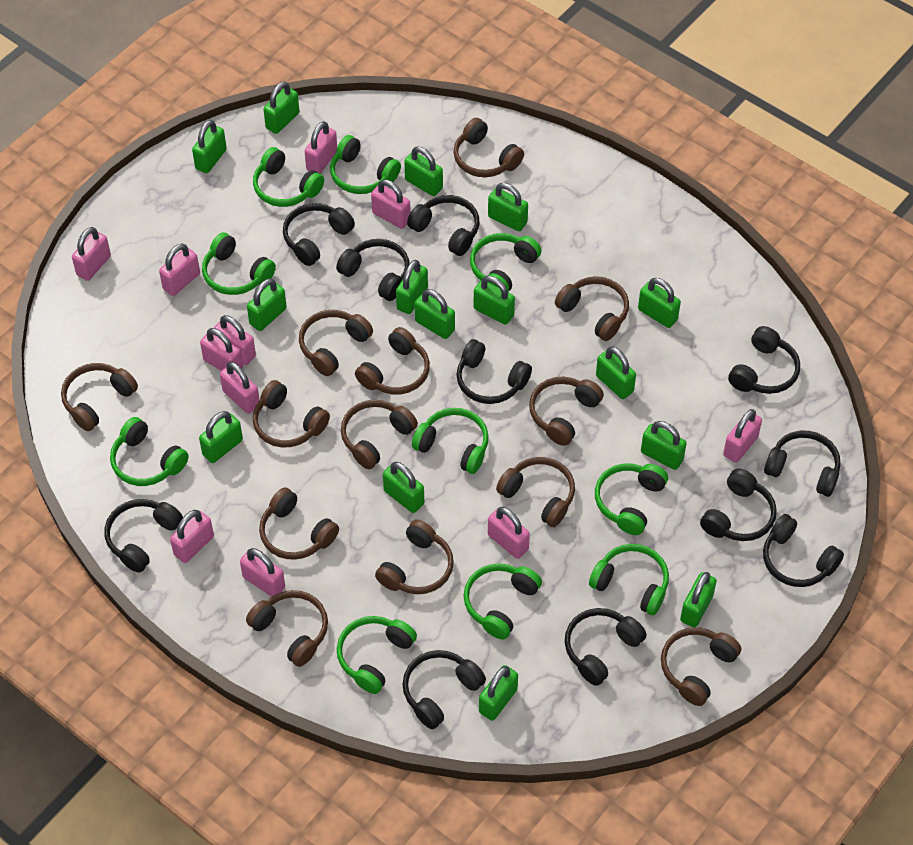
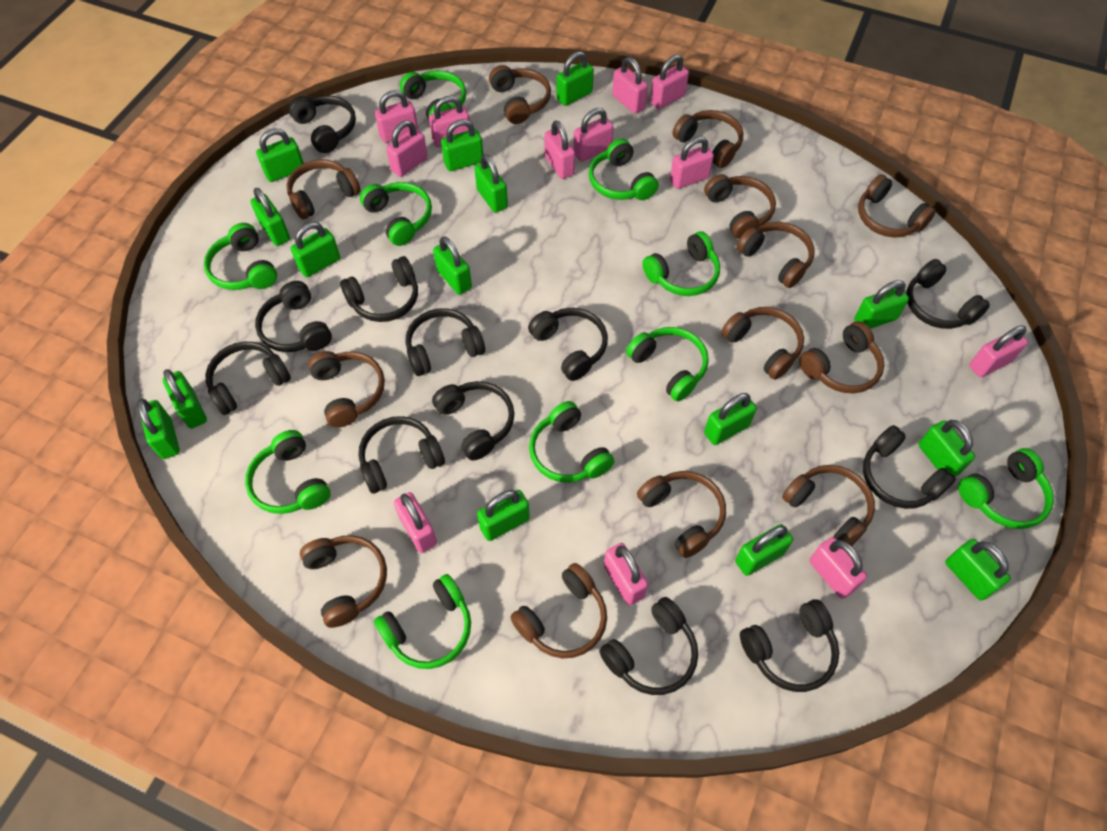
black headphones: [105,499,183,573] [283,203,355,266] [336,239,410,301] [402,650,486,729] [407,195,479,256] [457,339,532,404] [565,608,647,686] [700,468,777,541] [728,326,800,394] [763,514,844,587] [764,431,841,497] = 11 -> [205,342,291,415] [255,281,332,352] [289,95,356,153] [340,256,418,322] [359,416,445,494] [406,308,485,376] [432,381,515,461] [528,308,608,381] [599,597,698,695] [740,599,839,692] [863,425,956,509] [906,259,990,329] = 12
pink padlock: [72,227,111,281] [159,243,200,296] [170,510,214,563] [200,328,243,371] [214,315,256,365] [220,362,259,414] [240,548,285,597] [305,121,337,173] [371,179,411,229] [488,507,530,559] [723,409,762,463] = 11 -> [375,90,418,143] [386,120,428,177] [394,492,437,553] [429,96,470,148] [544,121,575,179] [573,108,613,162] [604,543,648,605] [612,57,648,114] [650,55,689,109] [670,136,714,189] [809,537,867,599] [969,326,1028,377] = 12

